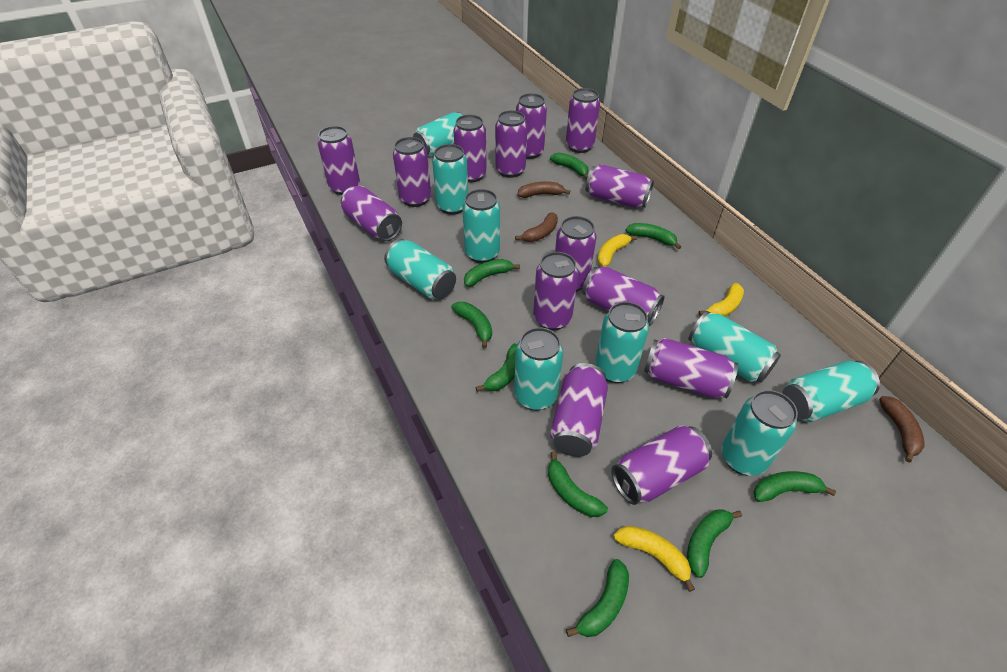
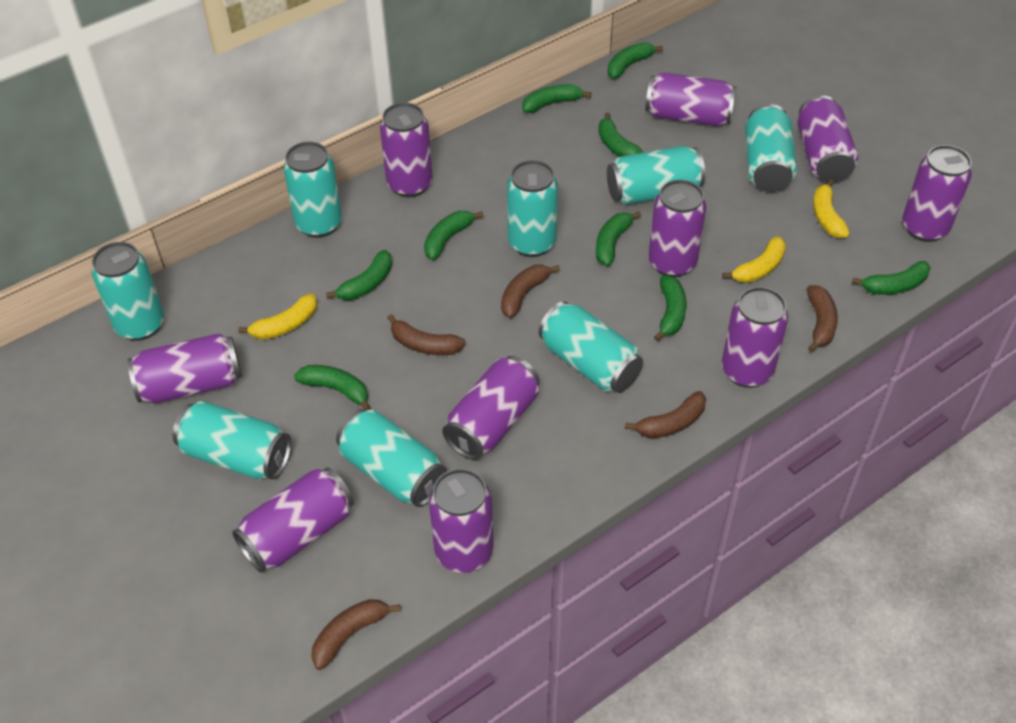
brown banana: [515,212,558,242] [518,181,570,198] [879,396,925,463] = 3 -> [311,599,400,670] [387,314,466,355] [501,265,560,318] [625,391,706,438] [807,285,838,352] = 5
purple can: [318,126,360,195] [341,186,402,241] [393,137,431,207] [453,115,487,182] [495,110,528,178] [516,93,547,159] [533,252,578,330] [550,363,608,457] [555,216,596,292] [566,88,600,153] [582,266,664,326] [586,164,654,208] [611,425,712,505] [644,338,738,399] = 14 -> [127,333,242,403] [232,468,354,573] [380,102,433,198] [429,469,494,573] [442,356,540,460] [645,72,737,126] [648,180,706,277] [722,287,788,388] [797,95,858,182] [902,145,972,242] = 10
turquoise can: [384,239,456,299] [413,112,465,157] [432,144,468,215] [462,189,500,263] [514,327,563,410] [595,302,649,383] [688,311,781,383] [722,390,798,476] [782,361,880,422] = 9 -> [92,242,164,341] [173,401,292,480] [283,142,342,238] [336,409,447,507] [507,160,558,257] [539,301,643,393] [607,146,705,205] [745,104,797,192] = 8

